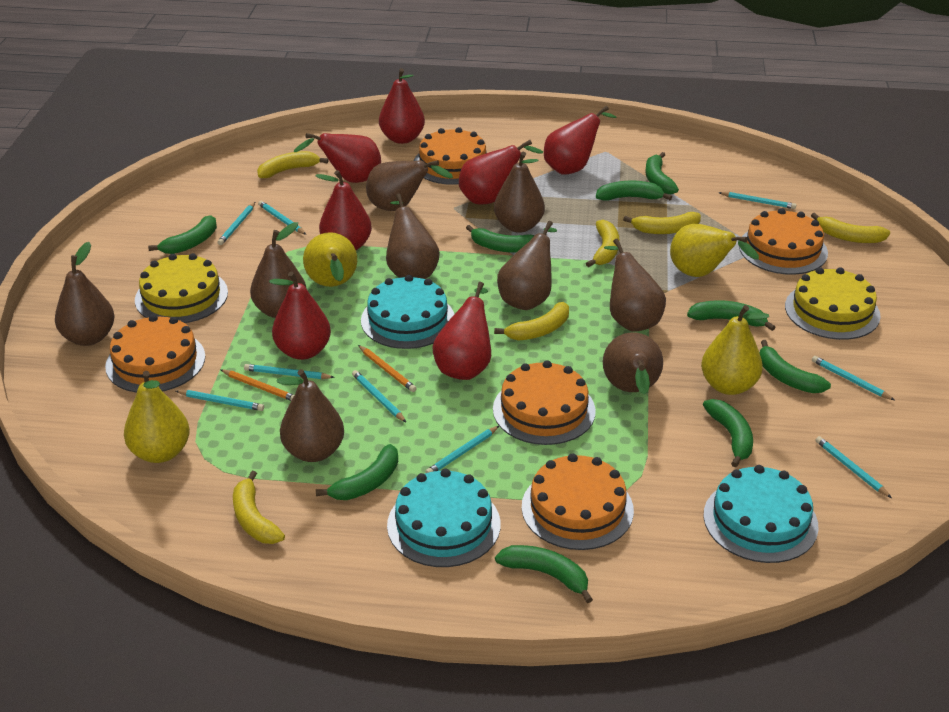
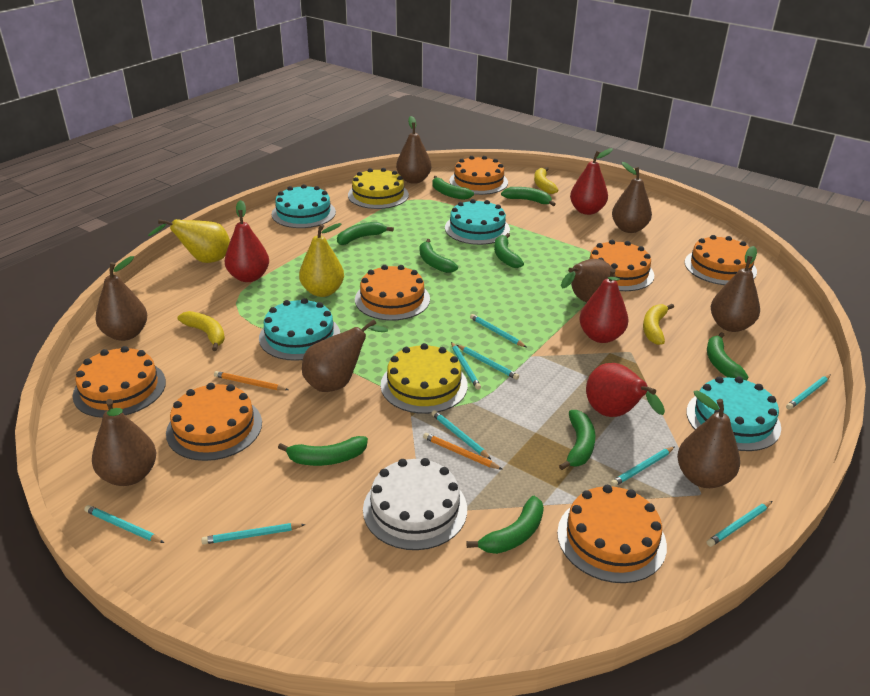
brown pear: [55,242,114,346] [250,222,307,318] [277,369,344,462] [366,160,453,211] [386,194,440,279] [494,152,545,233] [497,221,557,310] [603,332,663,395] [604,238,666,332] = 9 -> [92,399,156,486] [96,256,147,341] [302,319,388,392] [396,116,431,184] [561,259,616,302] [612,162,652,233] [677,390,740,488] [711,246,760,332] = 8
orange cake: [105,315,205,393] [414,127,486,185] [493,360,596,445] [522,453,634,550] [739,208,828,275] = 5 -> [72,346,166,418] [166,383,262,461] [355,265,430,321] [449,156,508,195] [557,485,667,583] [589,240,654,291] [685,235,757,285] = 7
red pear: [269,272,331,360] [294,133,381,183] [316,170,372,250] [379,68,425,144] [432,282,491,380] [459,140,543,205] [544,106,616,175] = 7 -> [225,200,269,282] [570,148,613,215] [579,268,628,343] [586,363,665,417] = 4
turquoise cake: [361,275,454,349] [387,469,501,567] [703,465,819,563] = 3 -> [259,298,340,361] [272,184,336,228] [445,199,510,245] [686,376,781,451] = 4
white cake: none = 0 -> [363,458,467,550] = 1
yellow banana: [233,471,285,544] [257,151,328,178] [494,302,569,341] [586,220,619,267] [623,212,701,234] [811,213,891,243] = 6 -> [178,311,225,351] [534,167,558,194] [643,304,674,345] = 3
yellow pear: [124,371,190,463] [303,232,357,287] [670,224,759,277] [701,305,769,395] = 4 -> [148,219,230,263] [299,223,344,297] = 2

